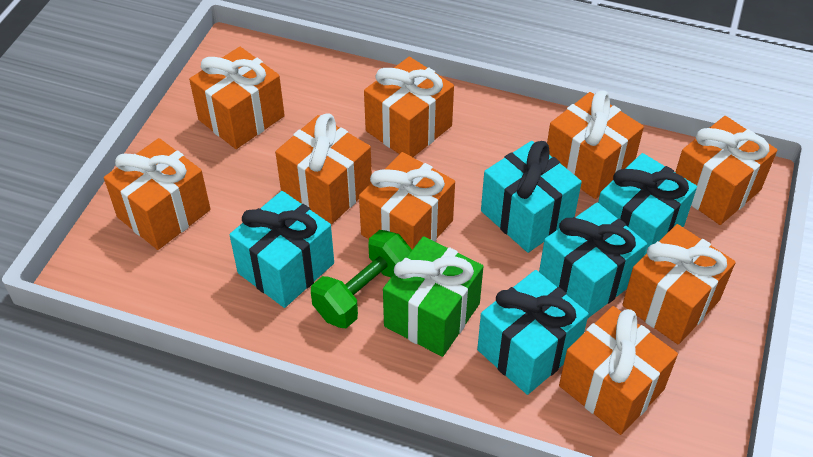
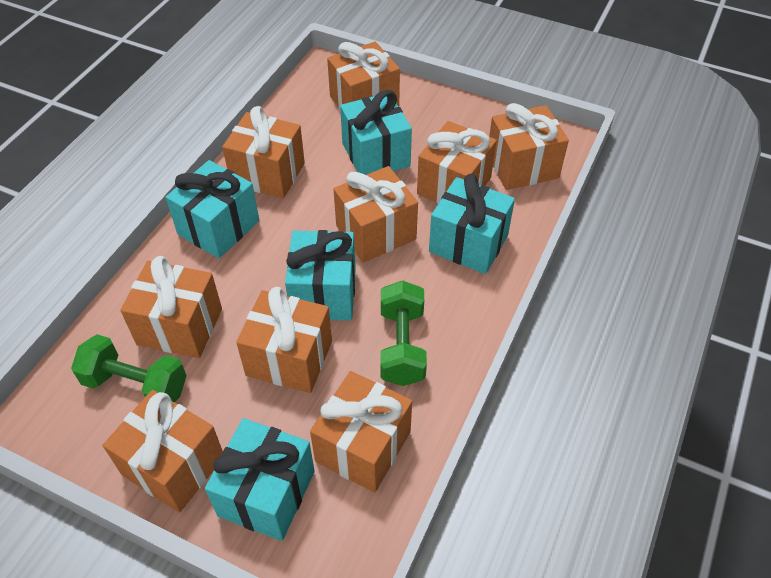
green dumbbell: [311,230,412,328] = 1 -> [71,334,187,402] [380,280,427,386] = 2
green gift: [383,236,483,357] = 1 -> none = 0

